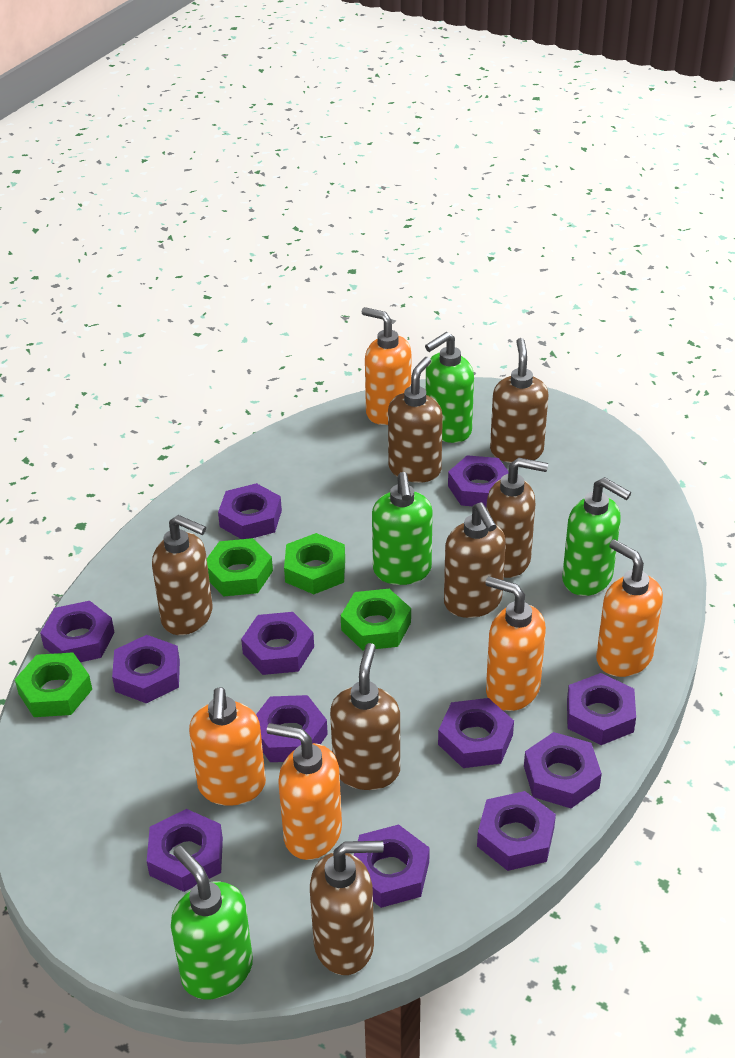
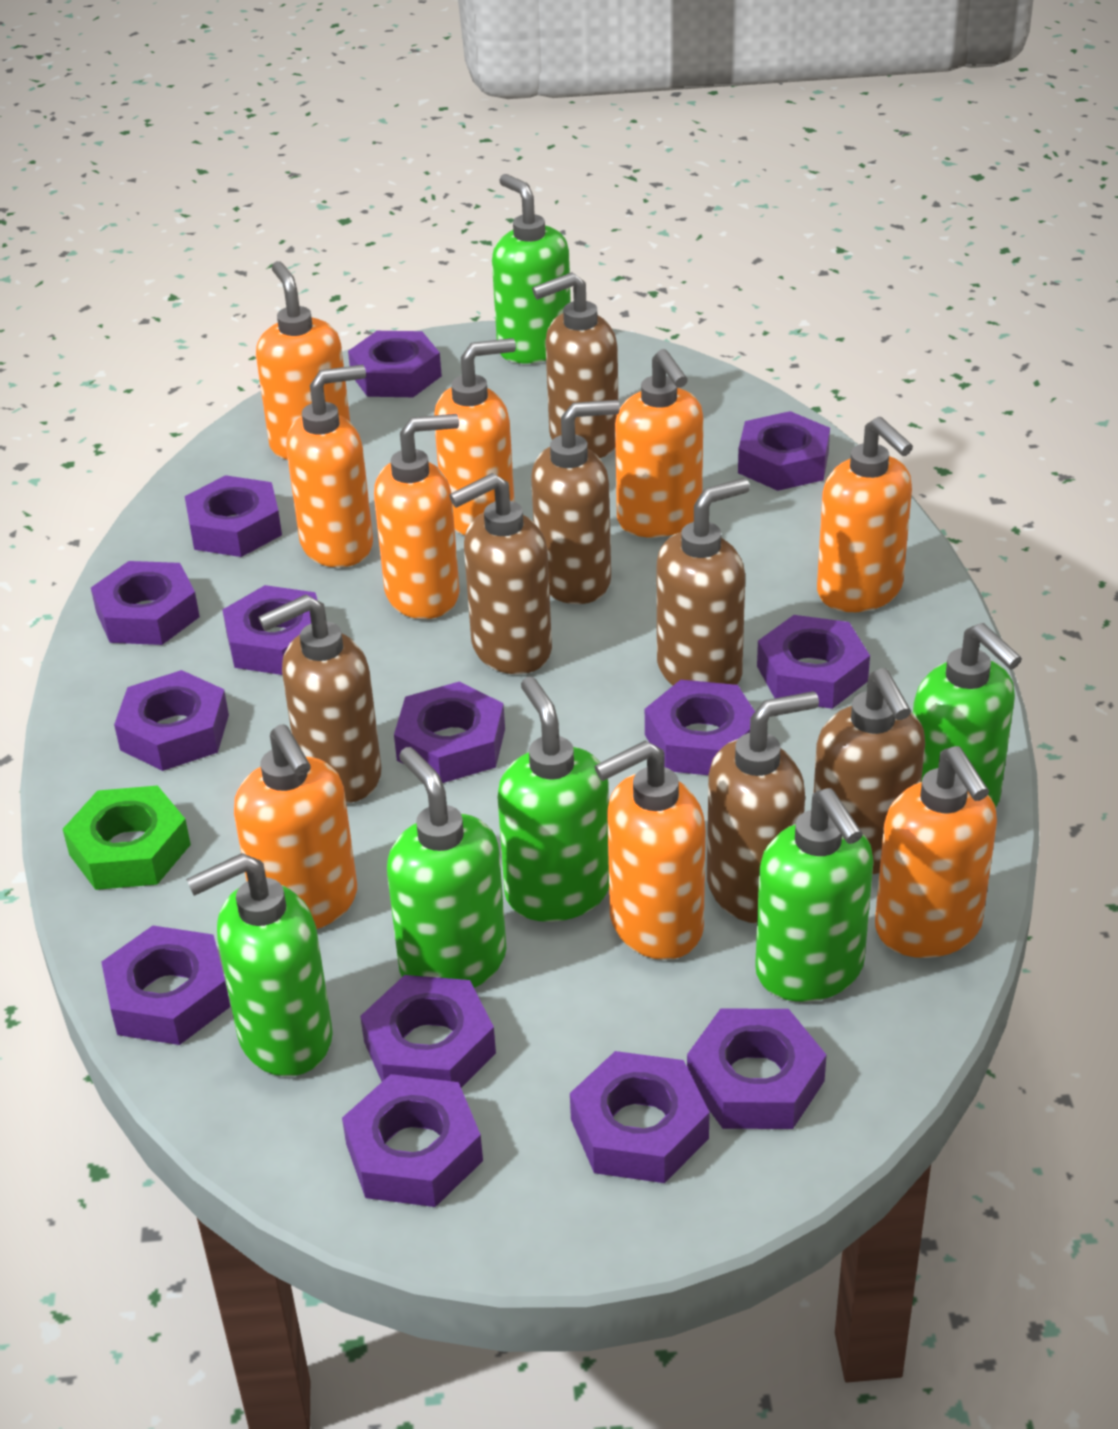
green nut: [15,652,92,717] [207,538,273,596] [284,533,345,594] [341,589,411,651] = 4 -> [63,786,191,890] = 1
green soap dispenser: [171,846,253,1000] [372,472,433,585] [425,332,474,443] [562,477,631,596] = 4 -> [186,853,333,1077] [387,747,507,988] [492,174,571,364] [498,677,609,922] [755,788,874,1002] [913,623,1022,808] = 6
orange soap dispenser: [189,687,266,806] [267,723,342,860] [362,307,411,425] [485,576,546,711] [596,539,663,677] = 5 -> [234,724,357,929] [256,261,350,460] [286,365,373,568] [374,414,460,619] [434,338,516,536] [594,740,705,960] [615,349,703,537] [817,417,913,612] [875,746,997,958] = 9
purple nut: [40,601,115,662] [112,635,180,703] [147,809,223,892] [218,483,282,539] [241,612,314,675] [256,695,328,762] [354,825,430,908] [438,698,514,768] [448,455,509,507] [477,791,556,871] [524,732,602,808] [567,673,636,745] = 12 -> [91,561,200,645] [101,926,230,1045] [114,670,229,771] [185,475,282,557] [223,585,317,675] [342,1074,483,1207] [348,331,442,397] [360,975,496,1088] [394,682,505,783] [570,1051,709,1183] [645,680,755,775] [687,1009,827,1129] [738,411,830,491] [757,615,870,709] = 14

